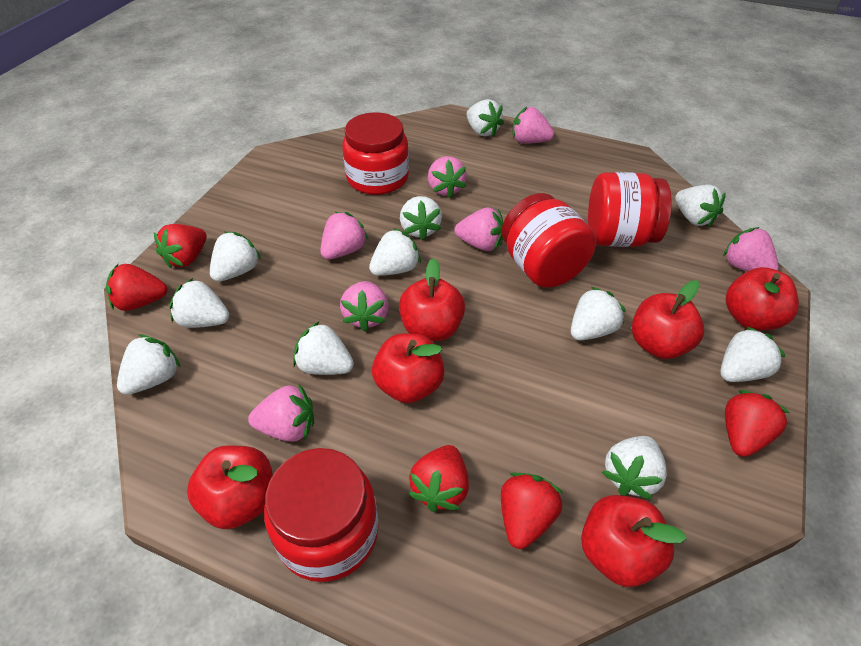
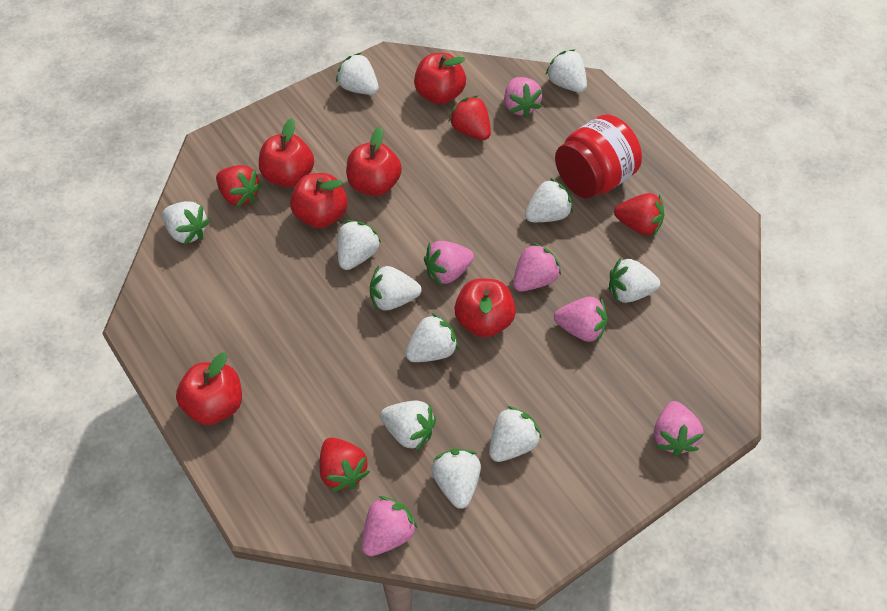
pink strawberry: [248,383,314,442] [320,211,368,259] [340,281,389,332] [428,156,467,198] [454,207,503,251] [512,107,554,144] [723,227,779,272] = 7 -> [362,496,418,556] [424,241,474,286] [504,77,542,118] [513,243,561,292] [554,297,607,342] [654,401,704,456] = 6
red jar: [264,448,379,582] [342,112,409,195] [502,193,596,288] [588,172,672,247] = 4 -> [555,115,642,198] = 1
red strawberry: [106,264,167,311] [154,224,207,269] [409,445,469,512] [501,473,563,549] [725,390,790,457] = 5 -> [216,165,262,207] [319,438,370,492] [448,95,491,140] [614,193,664,236] = 4

